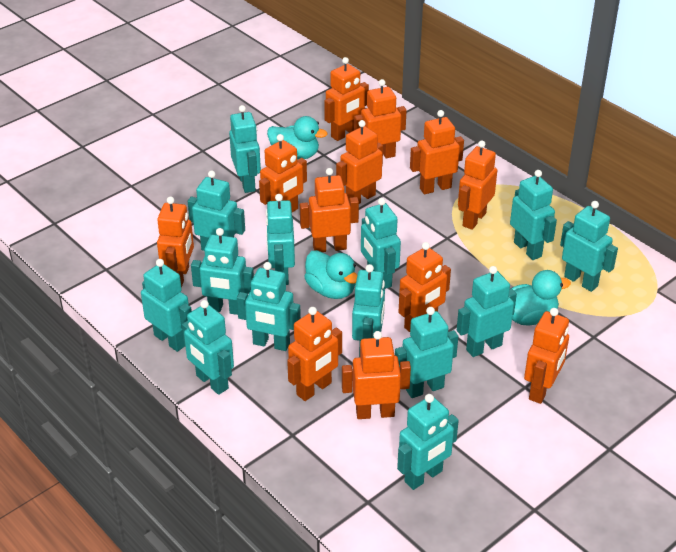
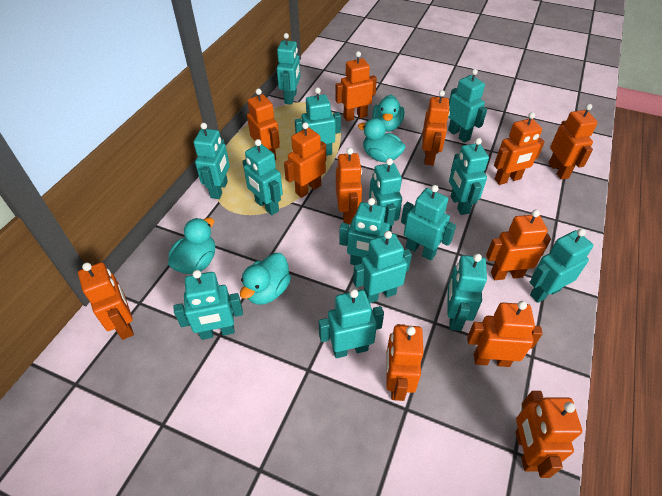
turquoise duck: [267,116,328,160] [304,250,357,299] [511,270,571,326] = 3 -> [168,217,215,274] [240,253,291,305] [358,118,406,163] [373,95,405,132] = 4

